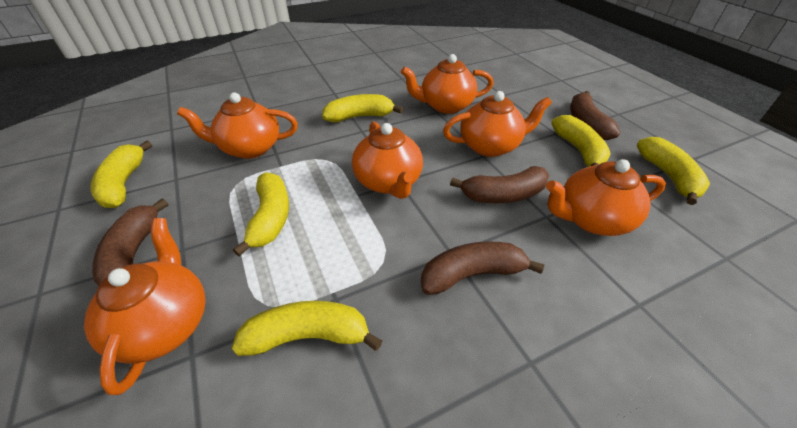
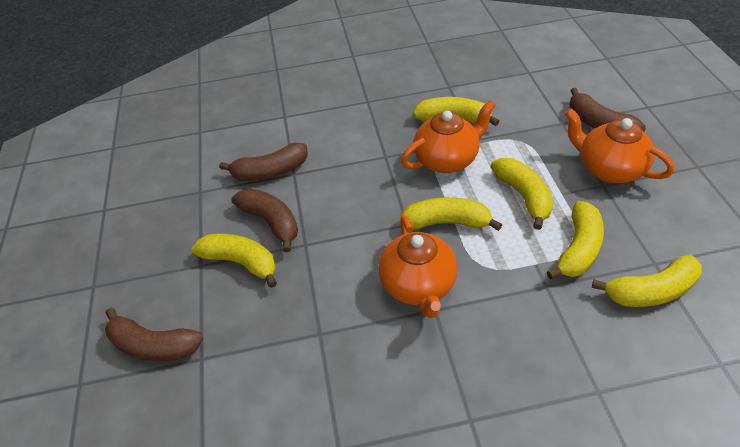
orange teapot: [84,218,206,395] [177,92,298,159] [352,121,423,199] [401,54,494,114] [443,91,552,157] [546,159,666,236] = 6 -> [378,215,457,318] [401,100,496,173] [565,108,675,183] = 3

